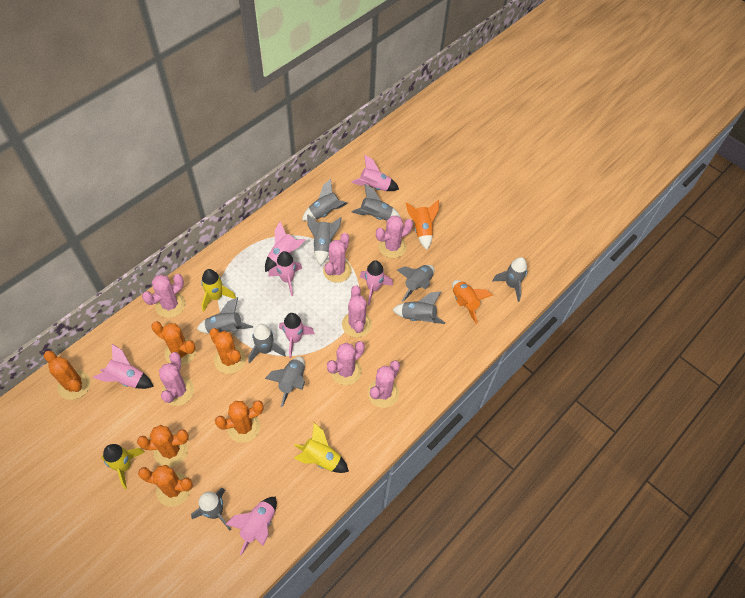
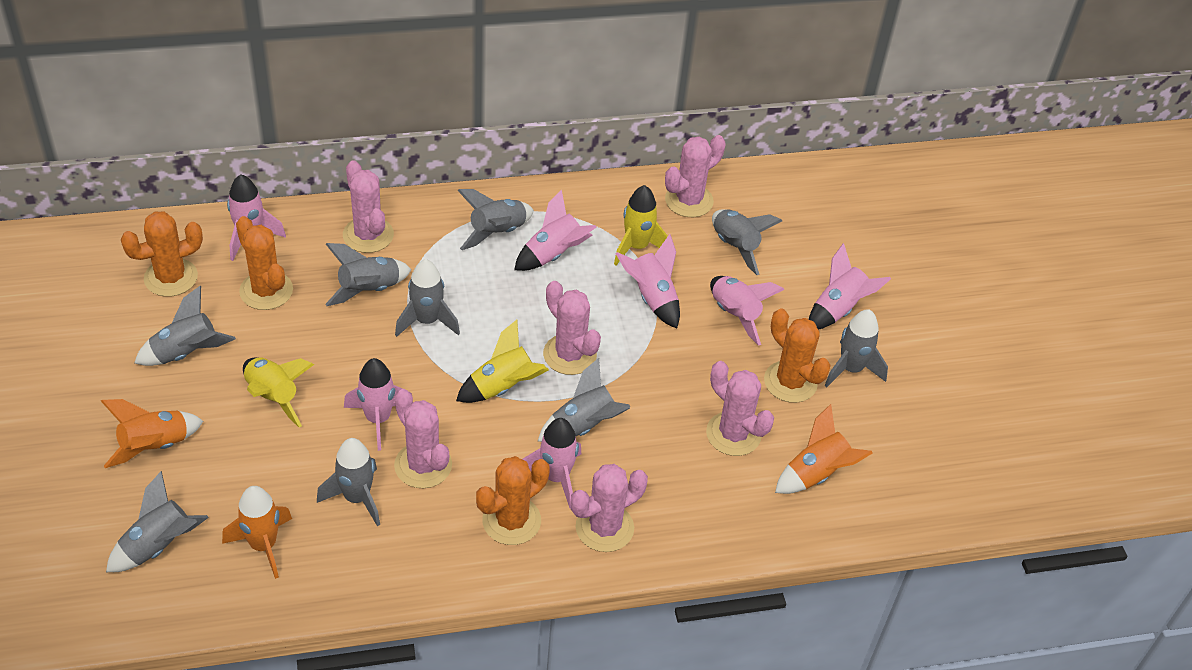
grey rocket: [191,488,231,531] [197,297,253,334] [248,324,286,363] [265,356,305,407] [302,179,348,221] [307,215,342,266] [352,184,401,220] [392,291,445,324] [397,265,434,302] [492,257,527,302] = 10 -> [106,471,209,572] [134,286,236,366] [317,438,380,526] [325,243,411,306] [395,259,460,337] [457,189,534,250] [538,358,630,442] [712,209,782,275] [824,309,888,387] = 9
orange cactus: [44,351,91,400] [137,425,189,467] [138,465,193,507] [151,321,196,366] [209,328,245,374] [215,400,264,443] = 6 -> [121,211,203,297] [236,216,293,310] [476,456,550,545] [764,309,831,403] = 4
orange rocket: [406,200,439,250] [452,280,493,324] = 2 -> [101,399,203,468] [222,486,292,579] [775,404,873,494] = 3
pink cactus: [142,274,185,318] [159,352,194,406] [323,233,352,283] [327,341,365,385] [342,285,372,338] [368,361,400,408] [376,216,413,258] = 7 -> [343,160,394,253] [394,389,452,488] [543,281,601,375] [570,464,648,552] [665,135,726,217] [706,361,774,456] = 6

